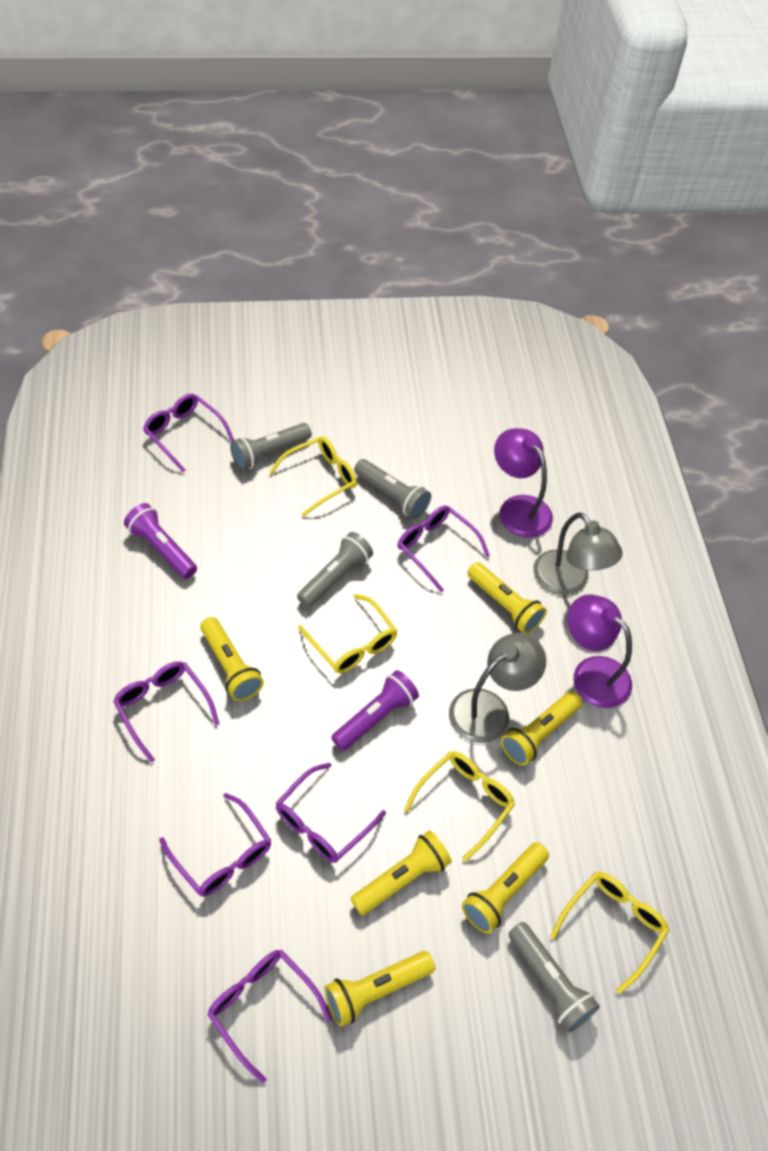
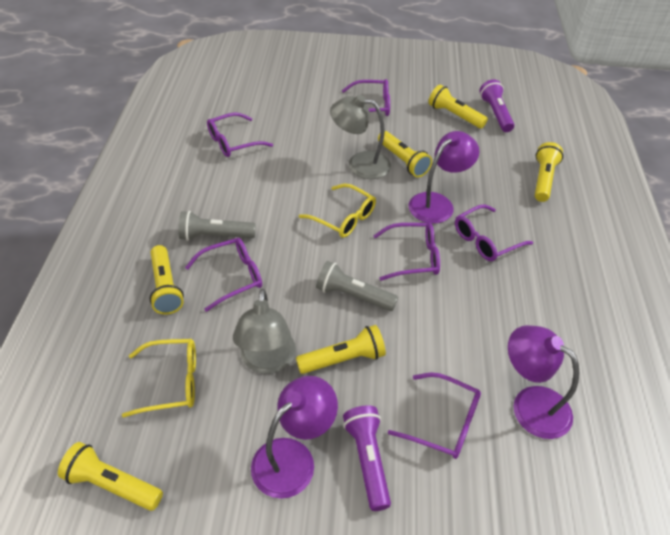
grey flashlight: [230,423,312,470] [297,532,373,608] [354,459,431,519] [509,922,600,1032] = 4 -> [178,211,256,241] [316,261,398,311] = 2
purple lamp: [494,428,553,538] [567,594,632,708] = 2 -> [251,376,338,499] [408,131,479,224] [508,325,579,439] = 3
yellow glasses: [269,437,357,517] [298,594,397,673] [404,751,515,862] [550,872,669,994] = 4 -> [122,339,196,418] [299,184,376,238] = 2

